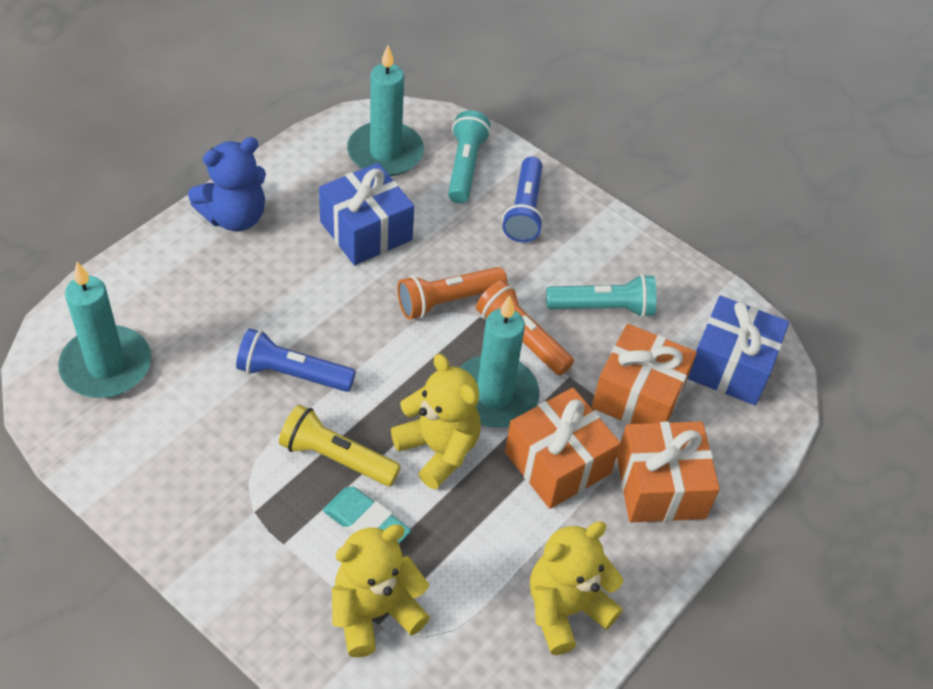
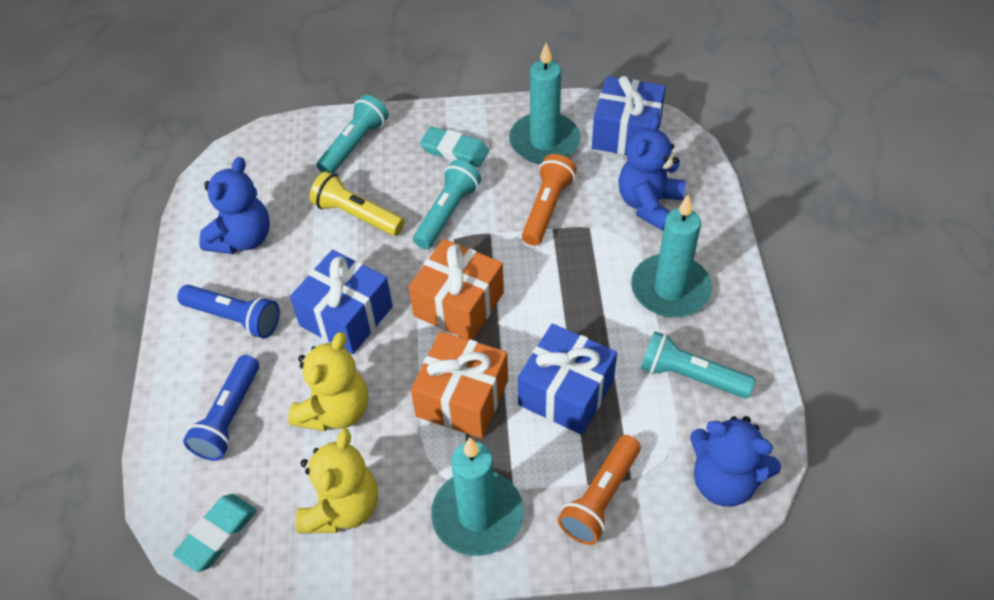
blue gift: [319,163,414,265] [687,296,789,405] = 2 -> [290,250,393,354] [518,324,617,435] [592,76,666,155] = 3
blue teddy bear: [188,137,266,232] = 1 -> [199,157,270,254] [618,115,686,231] [690,416,781,507] = 3
orange gift: [505,388,621,509] [592,324,697,424] [617,421,720,522] = 3 -> [409,239,504,340] [411,331,508,439] = 2
turquoise eraser: [323,487,411,544] = 1 -> [173,494,257,572] [420,126,489,167] = 2
turquoise flashlight: [448,110,491,203] [546,274,657,318] = 2 -> [316,95,389,174] [413,160,481,249] [641,331,755,398] = 3
yellow teddy bear: [332,524,430,657] [391,354,481,489] [530,521,623,655] = 3 -> [288,332,368,431] [296,429,378,533] = 2

